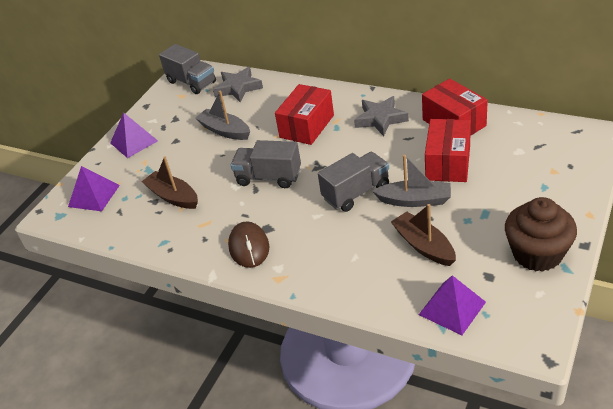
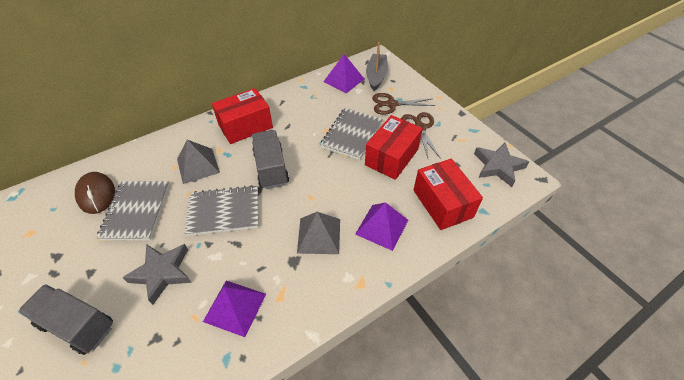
brown boat: [141,156,198,209] [391,204,456,266] = 2 -> none = 0
brown cupcake: [505,197,577,272] = 1 -> none = 0
brown scissors: none = 0 -> [372,93,435,115] [401,112,441,159] = 2
grey boat: [195,90,250,140] [372,155,451,207] = 2 -> [366,42,388,91] = 1
grey notebook: none = 0 -> [97,181,169,240] [185,185,258,236] [320,108,382,160] = 3
grey pyramid: none = 0 -> [177,140,220,184] [297,212,340,254] = 2
grey truck: [159,44,216,94] [231,140,301,188] [318,152,389,212] = 3 -> [18,284,113,355] [252,130,289,189] = 2

